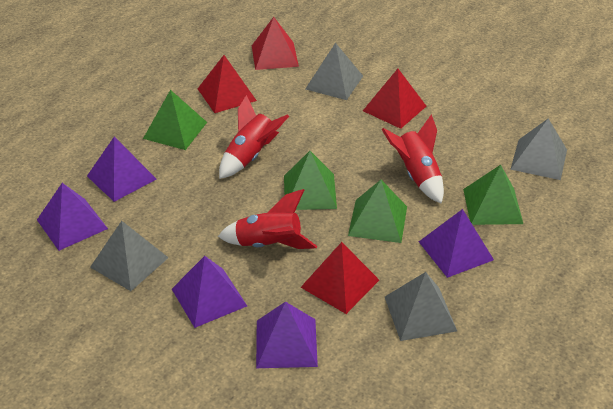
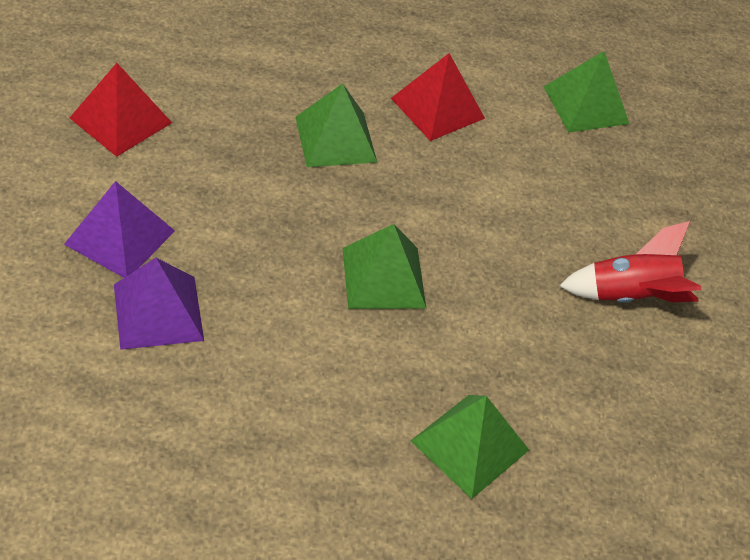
grey pyramid: [90,221,169,291] [306,43,363,100] [385,272,457,341] [510,118,567,180] = 4 -> none = 0
purple pyramid: [37,183,108,251] [87,137,157,202] [172,256,247,328] [256,302,318,368] [419,209,494,278] = 5 -> [64,181,175,278] [114,258,204,350] = 2
red pyramid: [198,55,257,113] [252,17,299,70] [301,242,379,314] [363,69,426,129] = 4 -> [70,63,172,157] [391,53,485,141] = 2
red rocket: [218,189,317,249] [219,95,289,179] [381,115,444,204] = 3 -> [559,221,702,303] = 1

